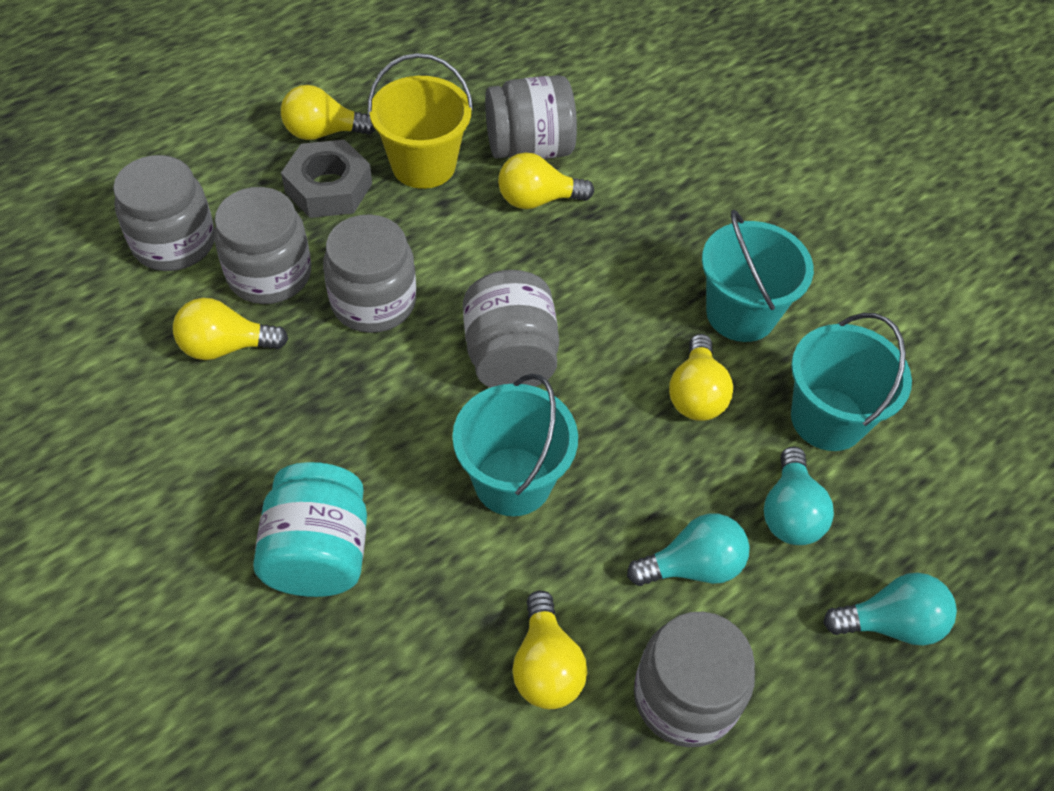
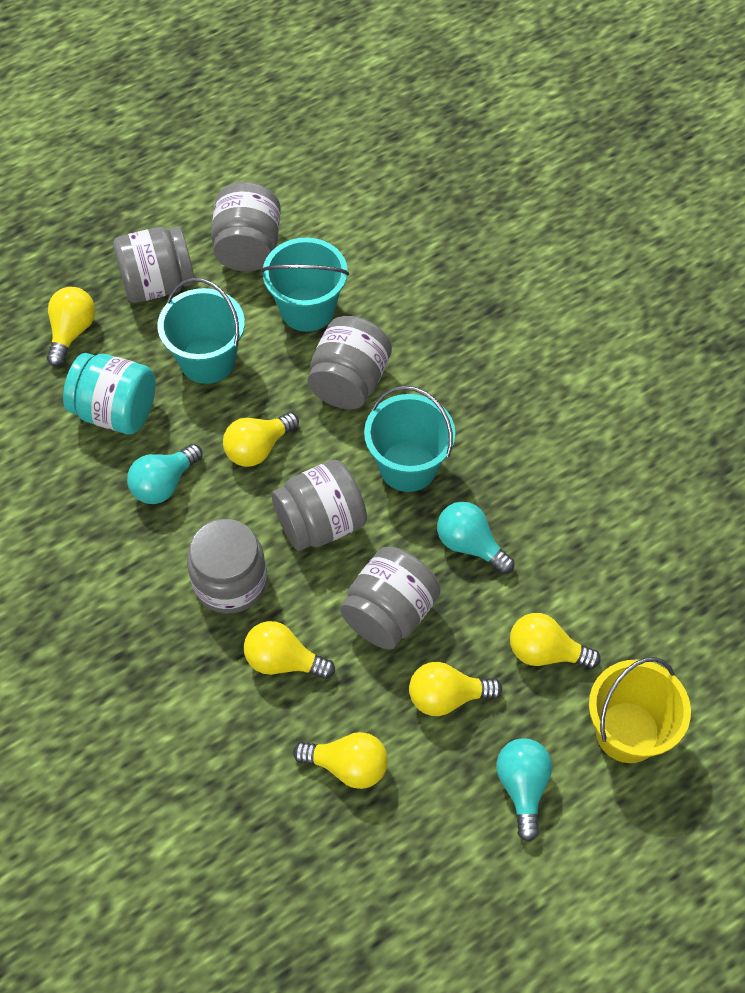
grey nut: [281,140,372,218] = 1 -> none = 0
yellow light bulb: [173,298,288,360] [281,85,376,140] [498,153,594,209] [512,591,588,709] [669,334,733,421] = 5 -> [47,287,95,366] [223,412,299,467] [244,621,335,679] [293,732,388,789] [409,662,502,716] [510,613,601,669] = 6

